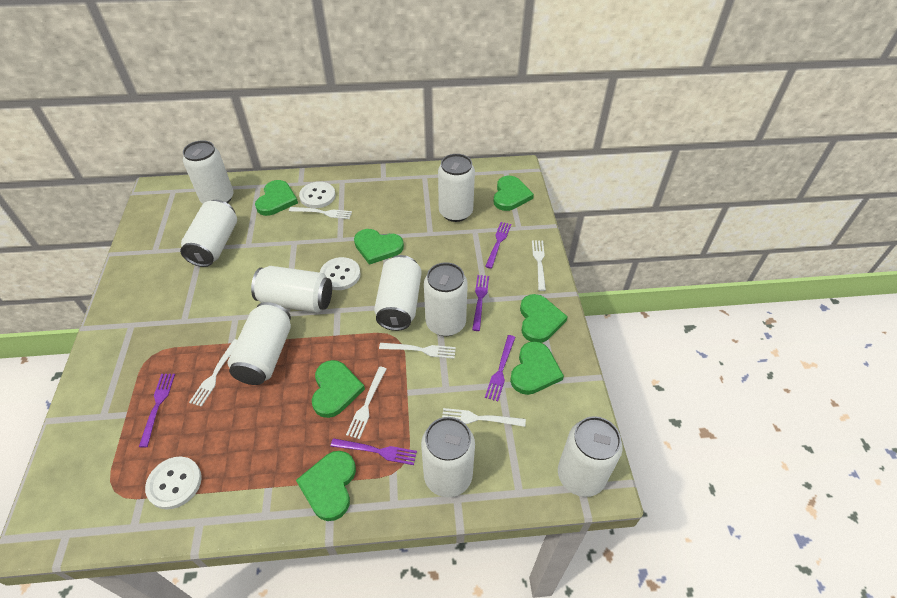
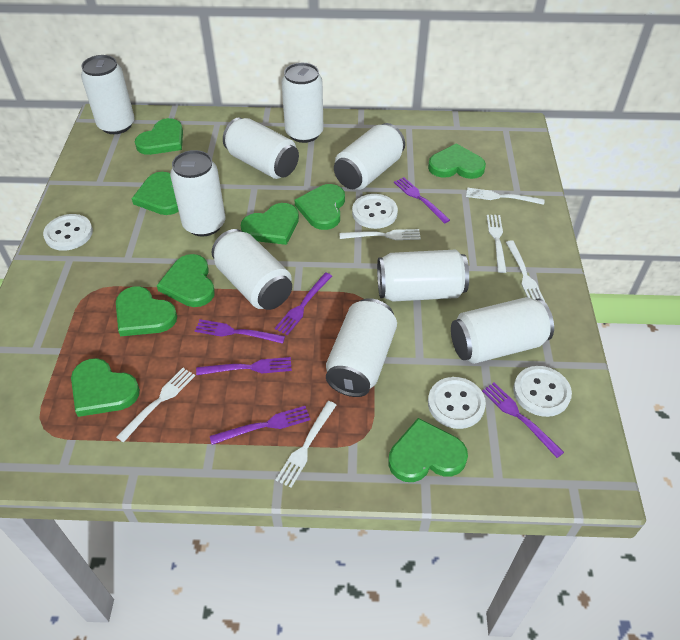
green heart: [255,180,298,216] [296,451,356,521] [312,360,365,418] [354,229,404,265] [494,176,534,211] [510,341,564,395] [520,294,568,343] = 7 -> [71,358,140,417] [116,286,177,336] [132,172,179,215] [135,118,183,155] [157,254,215,307] [241,203,299,245] [294,184,345,230] [388,418,468,482] [428,143,486,179] = 9
purple fork: [139,374,175,448] [331,438,417,465] [472,275,489,331] [485,222,511,269] [485,335,515,401] = 5 -> [195,319,285,344] [196,357,292,375] [210,406,310,445] [275,272,332,335] [394,177,450,224] [482,383,564,458] = 6
white button: [145,457,202,510] [299,182,336,208] [320,257,361,290] = 3 -> [43,214,93,251] [352,194,398,229] [428,377,486,429] [513,366,572,417] = 4

